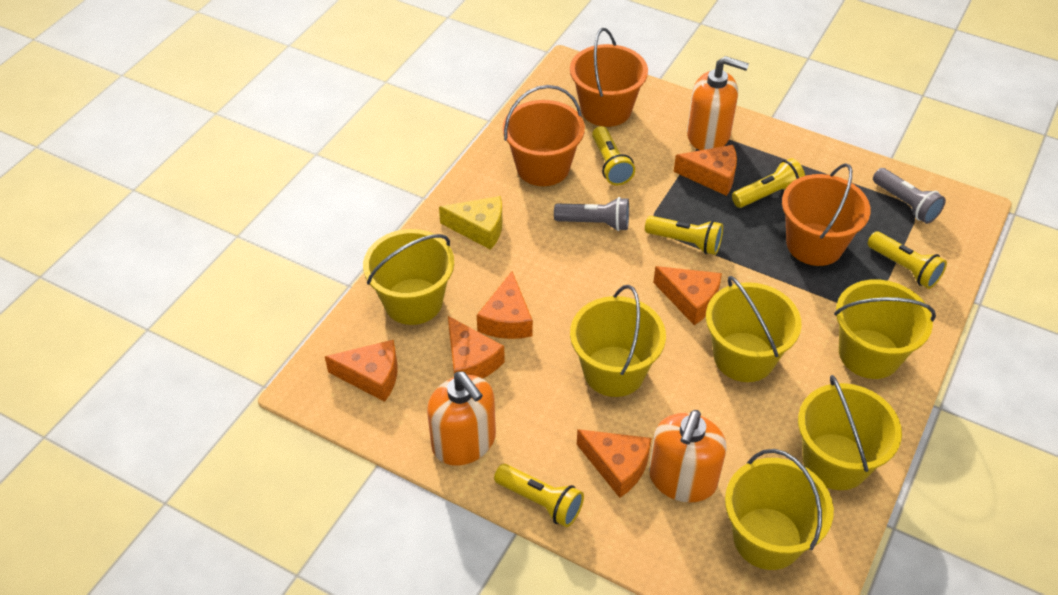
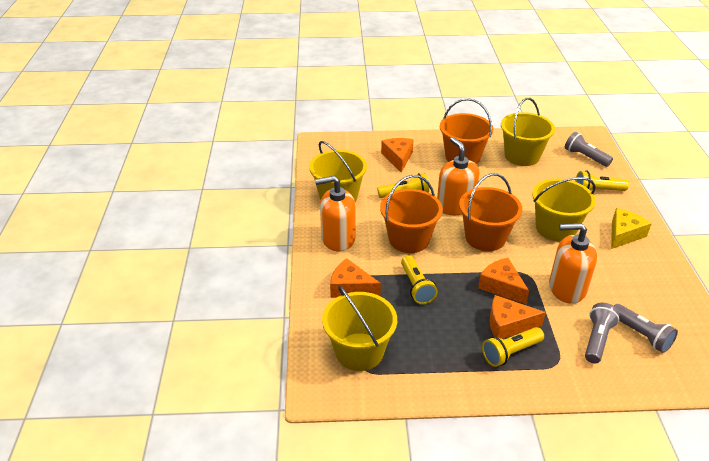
grey flashlight: [554,197,629,231] [873,168,946,224] = 2 -> [565,132,613,167] [585,303,620,364] [614,304,678,353] = 3
orange cheese: [325,340,398,402] [448,316,505,379] [477,271,533,339] [577,429,651,498] [653,266,722,325] [674,145,737,196] = 6 -> [330,258,381,298] [381,138,414,173] [478,258,529,304] [490,295,546,339] = 4
yellow bucket: [363,229,454,325] [570,285,666,397] [706,276,802,382] [725,449,834,570] [798,375,902,490] [834,279,936,379] = 6 -> [309,141,367,202] [322,285,397,371] [501,98,555,166] [532,177,596,242] = 4
yellow flashlight: [494,464,584,527] [592,126,635,185] [645,216,723,255] [732,158,805,208] [867,231,947,289] = 5 -> [377,173,429,198] [401,255,438,304] [482,327,544,367] [575,171,629,191] = 4

